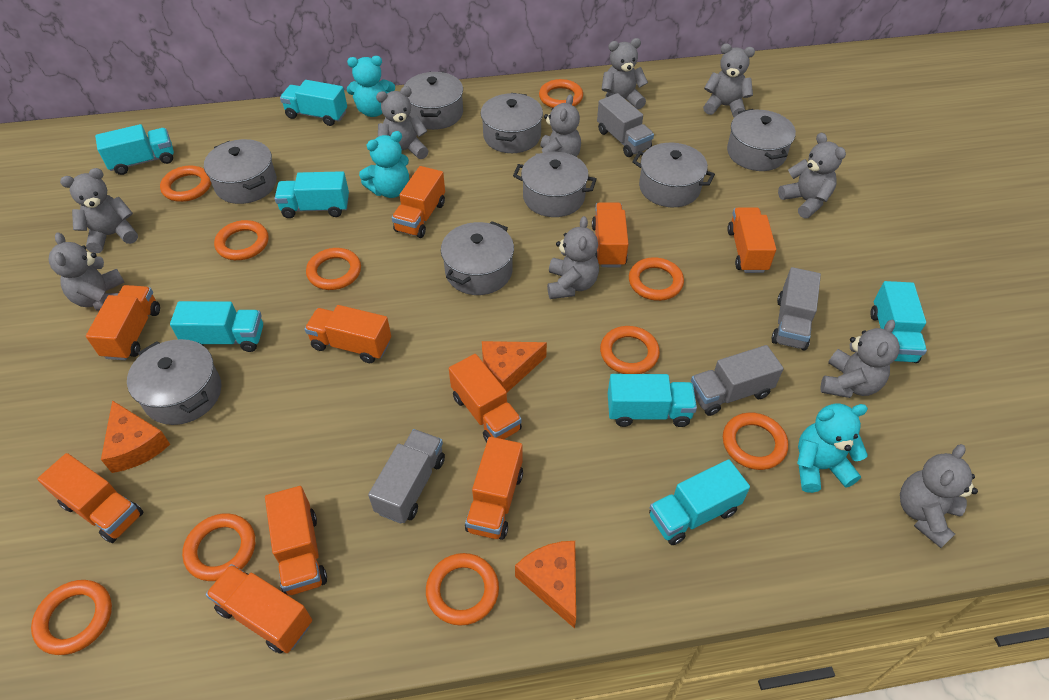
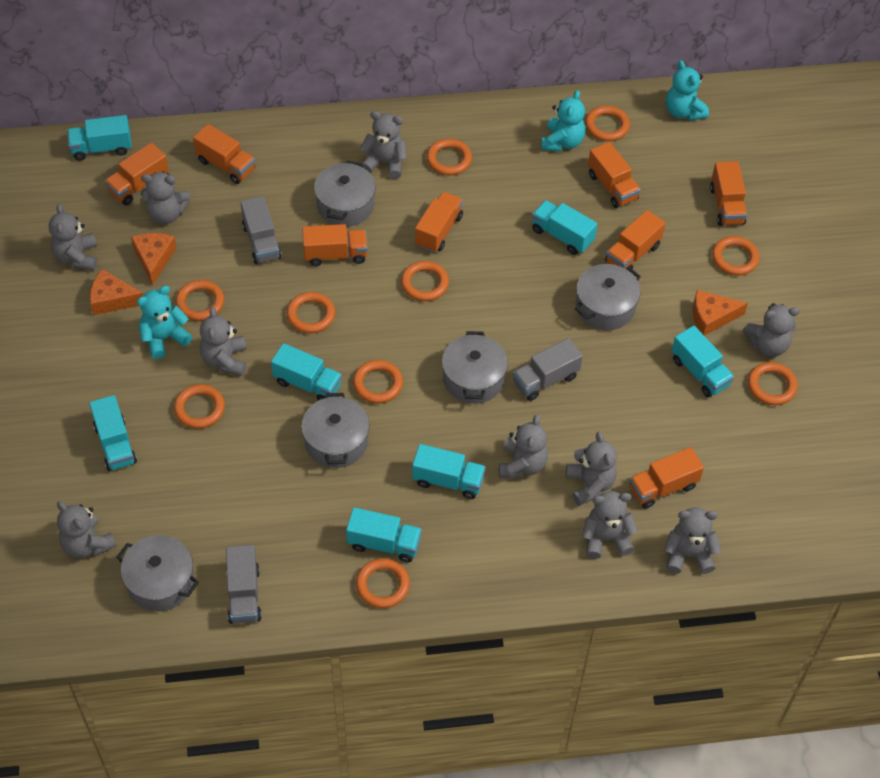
grey pot: [127,339,221,425] [204,139,277,204] [404,72,463,130] [441,221,514,295] [481,93,543,153] [513,151,597,217] [632,143,715,207] [727,109,796,171] = 8 -> [116,535,199,611] [301,393,370,468] [314,160,376,226] [442,331,508,404] [575,264,641,330] = 5
grey truck: [368,429,445,524] [597,93,654,157] [691,345,784,416] [771,267,821,350] = 4 -> [226,545,262,624] [240,196,282,264] [513,338,583,401] = 3
orange truck: [37,453,143,543] [86,285,160,360] [206,564,312,654] [265,486,327,595] [304,305,391,363] [392,166,445,238] [449,354,522,442] [465,437,523,540] [592,202,629,267] [727,207,776,273] = 10 -> [105,143,169,206] [193,124,255,184] [302,224,368,266] [415,192,463,253] [588,142,641,208] [605,210,665,271] [629,447,704,509] [710,161,747,226] = 8

